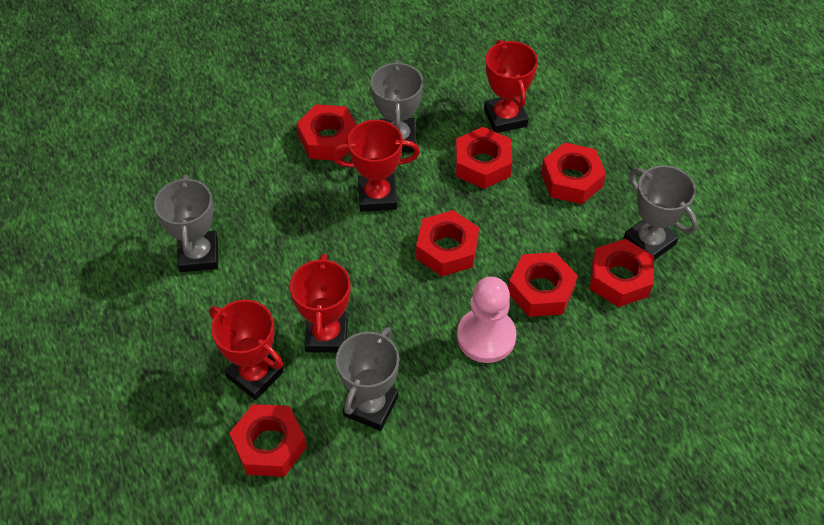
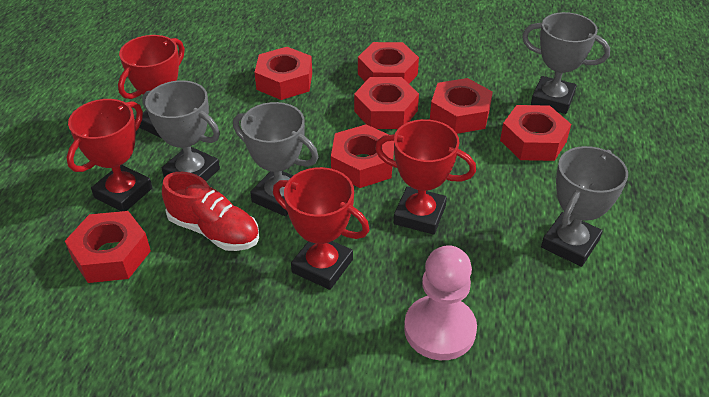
red shoe: none = 0 -> [162,172,259,251] = 1

